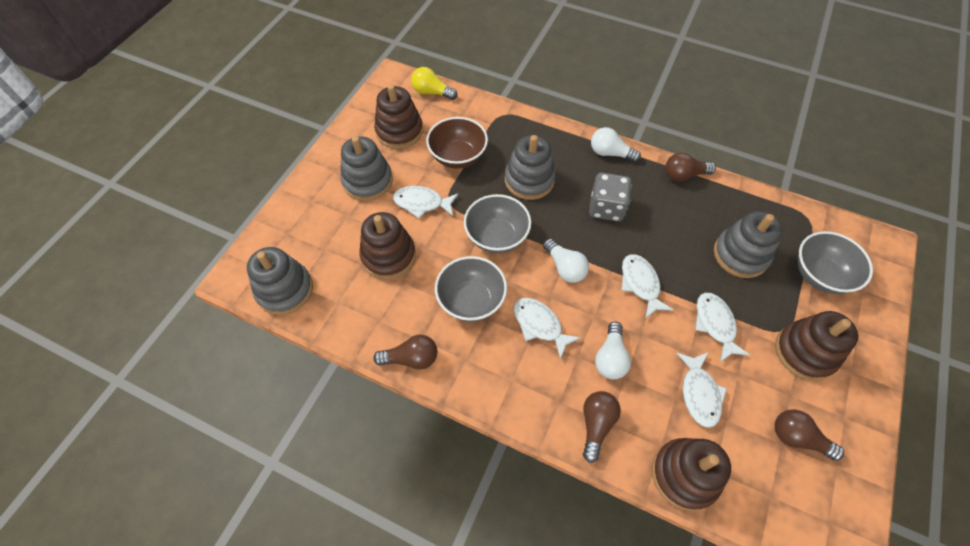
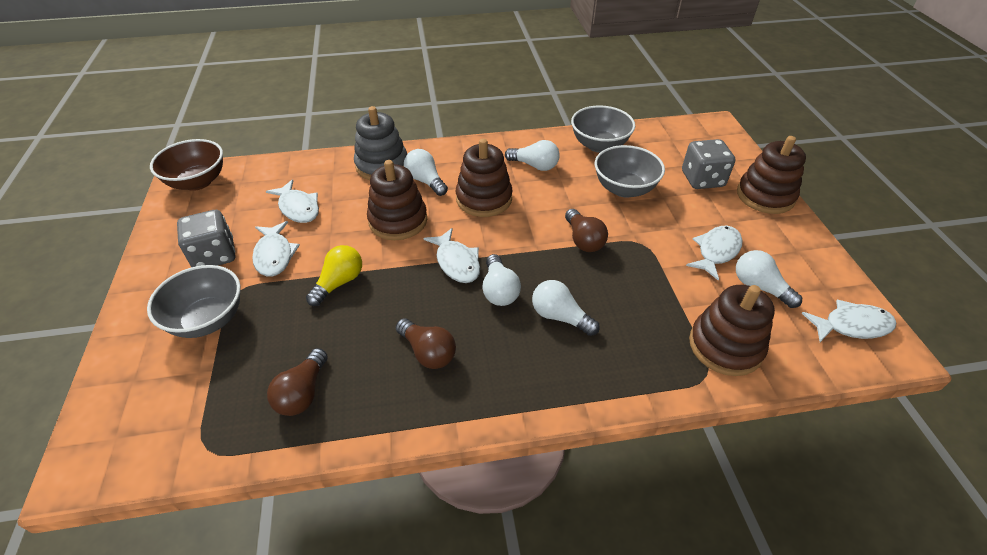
brown light bulb: [373,334,437,370] [583,391,621,463] [665,153,716,182] [775,409,844,461] = 4 -> [267,348,328,416] [396,318,456,369] [565,209,608,252] = 3
grey dice: [589,173,632,222] = 1 -> [177,210,235,267] [682,139,735,189] = 2
grey stacking toy: [247,247,313,315] [340,136,393,201] [505,135,556,200] [714,211,783,278] = 4 -> [354,106,407,180] = 1
white light bulb: [543,238,589,283] [591,127,641,163] [595,322,631,379] = 3 -> [404,149,448,196] [482,254,521,306] [505,140,560,171] [532,280,600,336] [736,250,802,308] = 5

